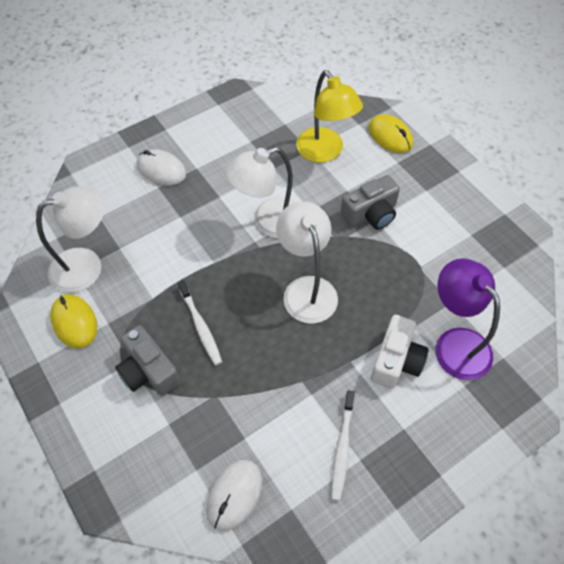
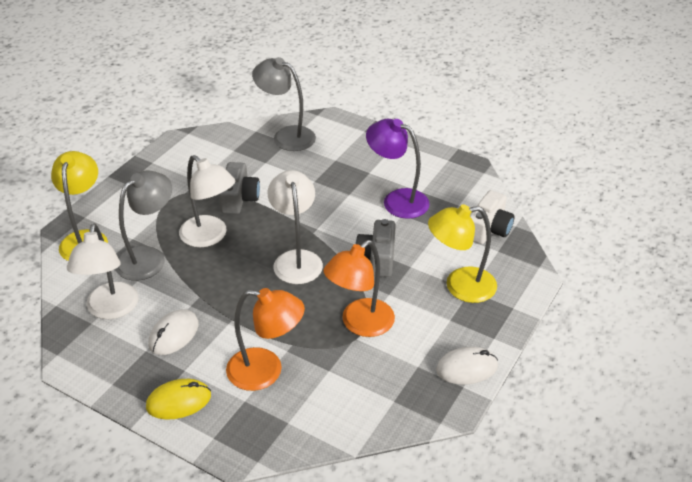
grey lamp: none = 0 -> [115,170,172,281] [252,57,316,151] = 2
orange lamp: none = 0 -> [226,288,305,391] [323,240,395,337] = 2
white toothbrush: [178,280,222,365] [331,390,355,501] = 2 -> none = 0
yellow lamp: [296,70,363,163] = 1 -> [51,151,108,261] [428,204,497,303] = 2
yellow mouse: [50,295,97,348] [369,114,413,153] = 2 -> [146,379,211,420] = 1

